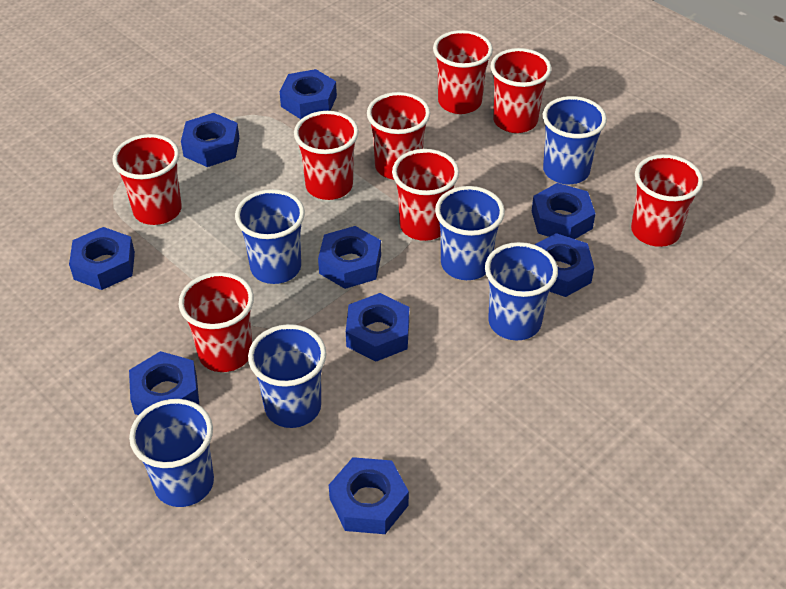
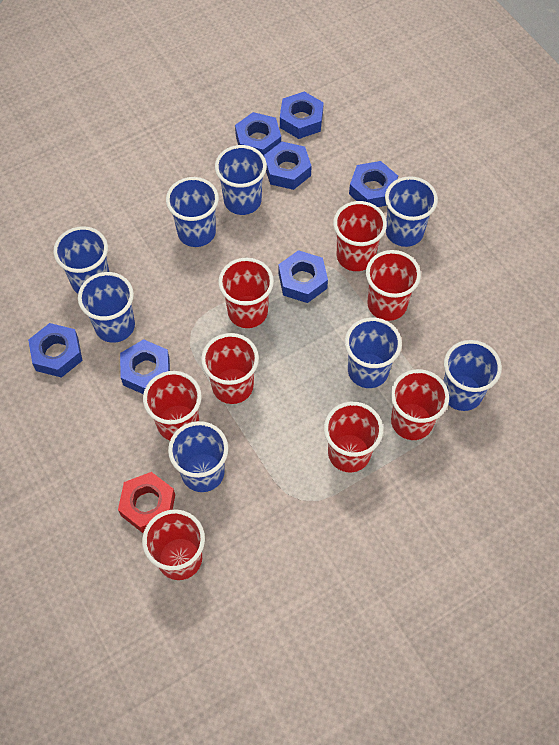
blue cup: [129,399,214,507] [235,189,305,284] [248,324,326,428] [435,186,505,280] [485,242,558,341] [543,96,607,184] = 6 -> [53,226,109,293] [78,272,135,343] [166,177,219,247] [168,421,228,492] [215,145,267,215] [345,317,402,388] [385,176,438,247] [443,340,502,411] = 8
blue nut: [69,227,135,290] [129,351,199,415] [181,113,239,167] [280,69,337,119] [318,226,381,289] [329,457,409,534] [346,293,409,362] [532,183,596,239] [534,233,594,297] = 9 -> [28,323,83,378] [120,339,170,394] [235,112,281,156] [264,141,312,190] [278,250,328,303] [280,91,324,139] [349,161,398,207] = 7
red nut: none = 0 -> [118,472,175,533] = 1

